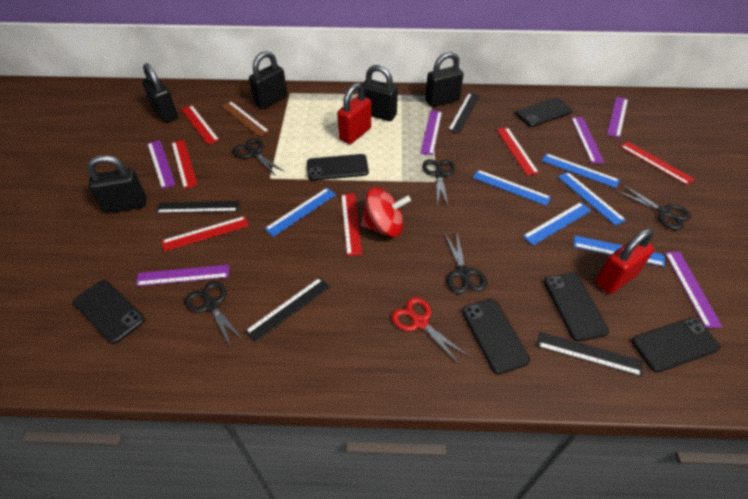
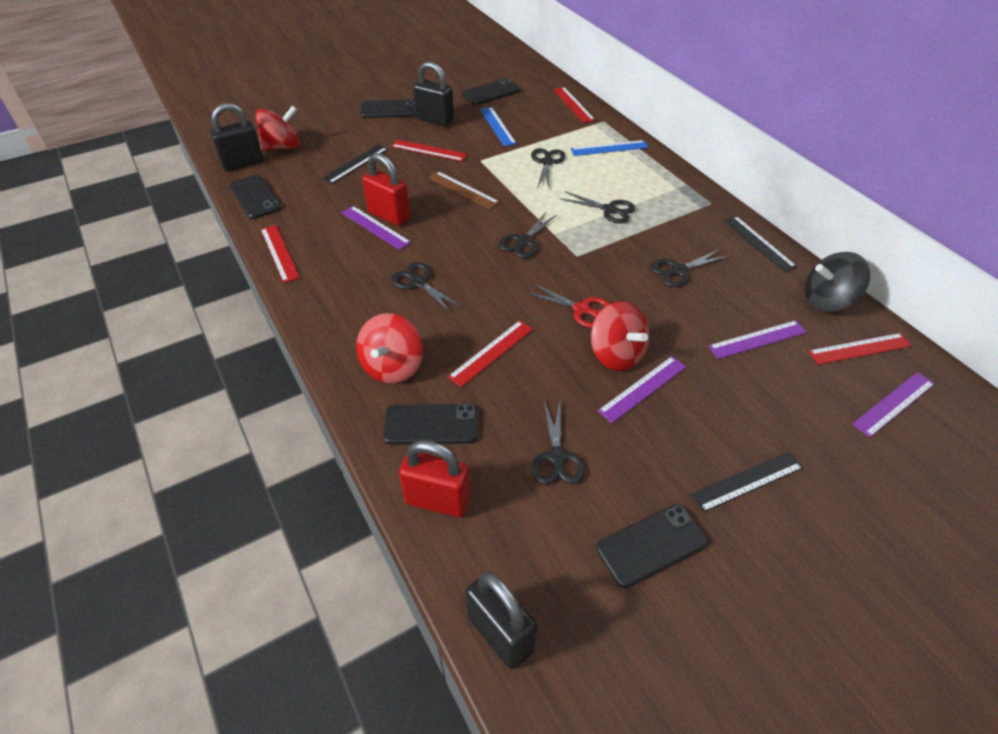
black padlock: [87,155,146,213] [142,63,178,123] [249,51,287,109] [362,65,398,121] [425,52,464,107] = 5 -> [210,103,263,171] [413,62,454,126] [465,572,537,669] = 3
black phone: [73,280,145,344] [307,154,369,181] [462,299,530,375] [515,97,573,127] [544,272,609,341] [631,317,720,372] = 6 -> [230,175,282,219] [360,99,416,118] [383,404,478,445] [462,78,521,105] [596,504,709,588] = 5
black ruler: [156,201,240,213] [245,277,330,343] [448,93,479,134] [537,332,643,377] = 4 -> [321,144,388,184] [690,451,804,512] [724,216,797,272] = 3
black scissors: [185,281,244,347] [233,138,285,176] [422,159,455,205] [445,234,487,294] [616,184,691,230] = 5 -> [391,262,463,313] [498,211,557,258] [531,148,565,188] [532,401,585,485] [560,191,635,224] [651,249,729,287] = 6
black spinning top: none = 0 -> [805,252,870,312] = 1
blue ruler: [264,188,336,237] [473,170,551,206] [523,202,591,245] [542,153,620,188] [558,172,626,226] [574,235,665,267] = 6 -> [480,107,517,146] [571,140,649,156] = 2
purple ruler: [136,265,230,286] [147,140,176,189] [420,110,442,155] [571,117,605,163] [607,97,628,138] [665,252,723,328] = 6 -> [342,206,411,250] [598,356,686,423] [708,320,807,359] [852,372,935,438] = 4
red ruler: [162,216,249,252] [172,140,198,189] [181,105,219,145] [341,193,362,256] [497,127,539,176] [620,141,695,185] = 6 -> [261,225,300,283] [391,139,467,162] [448,320,533,387] [553,87,595,123] [808,333,912,365] = 5
red spinning top: [360,187,411,237] = 1 -> [255,105,300,151] [356,313,423,384] [591,301,650,371] = 3

